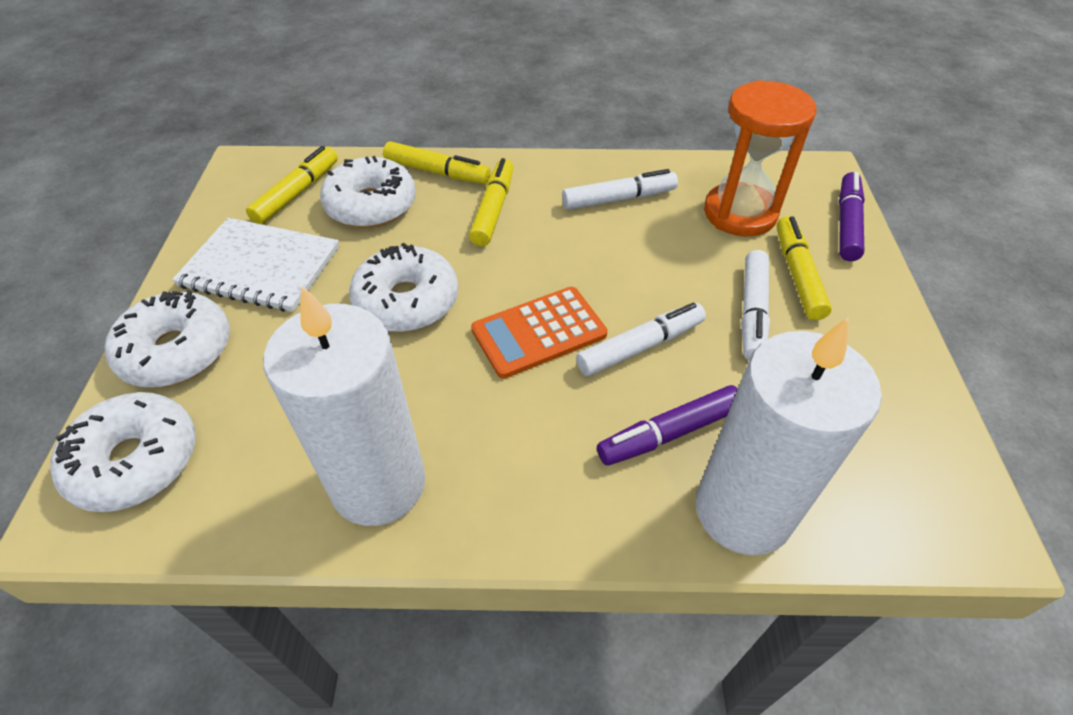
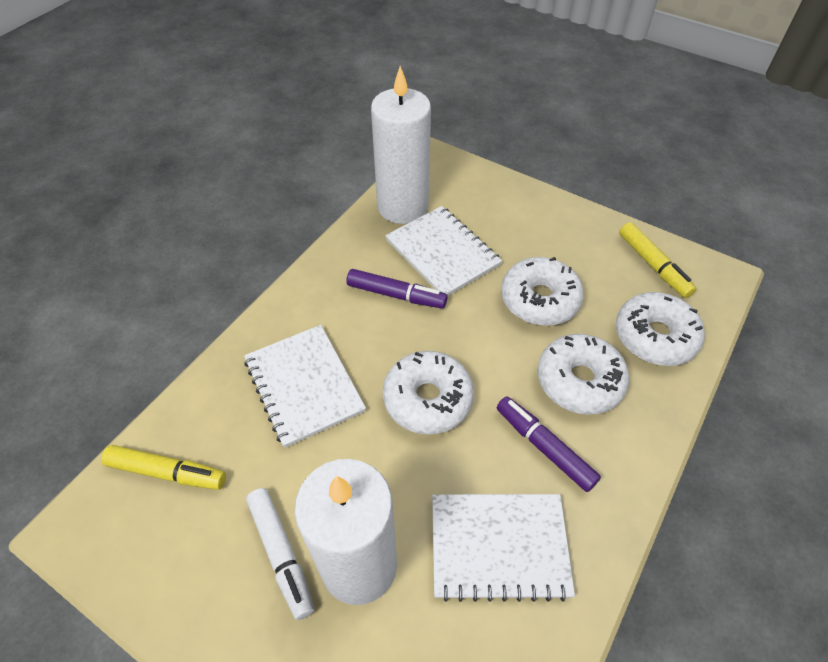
orange calculator: [471,287,607,379] = 1 -> none = 0
orange hourglass: [704,80,817,236] = 1 -> none = 0
white marker: [562,169,678,210] [576,303,706,376] [741,250,770,360] = 3 -> [246,488,314,620] = 1
white notebook: [172,218,339,312] = 1 -> [244,325,366,448] [385,206,502,296] [432,494,575,602] = 3
yellow marker: [246,146,338,224] [383,141,491,184] [469,158,513,246] [776,216,832,320] = 4 -> [101,445,226,490] [619,222,696,298] = 2

